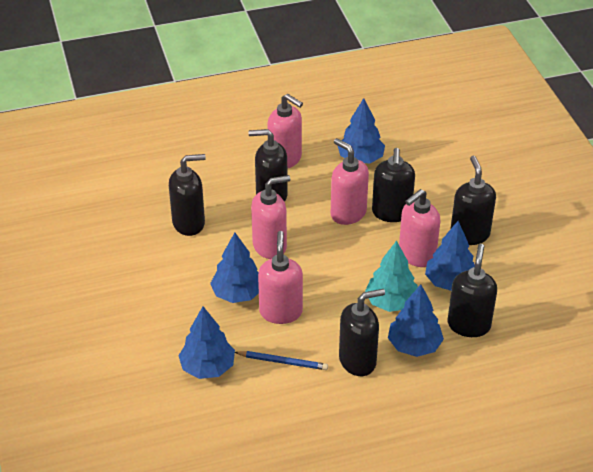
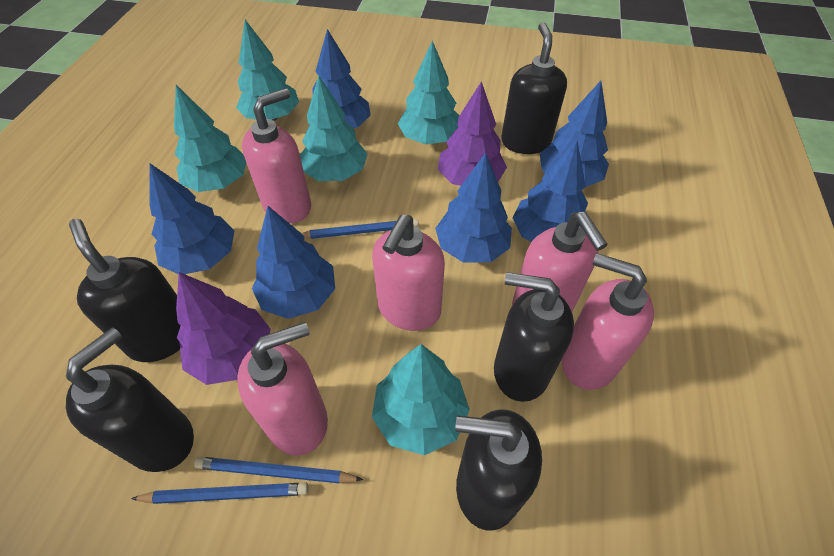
black soap dispenser: [169,154,206,236] [249,129,288,202] [339,289,385,376] [372,148,415,222] [448,244,497,337] [451,156,496,245] = 6 -> [66,327,194,472] [69,219,180,362] [456,409,542,531] [494,272,574,402] [501,22,567,154] = 5
blue pencil: [235,351,328,370] = 1 -> [131,482,309,504] [194,457,363,483] [301,219,419,239] = 3
blue tree: [178,306,235,379] [210,232,259,303] [338,98,385,163] [388,284,444,357] [425,221,475,291] = 5 -> [149,163,235,274] [252,206,335,319] [312,29,370,128] [435,152,512,262] [512,140,588,242] [540,81,609,187] = 6
purple tree: none = 0 -> [176,272,271,385] [438,81,507,186] = 2
turquoise tree: [365,241,418,312] = 1 -> [174,85,246,192] [236,20,299,121] [300,76,368,181] [372,344,470,455] [398,40,460,145] = 5

